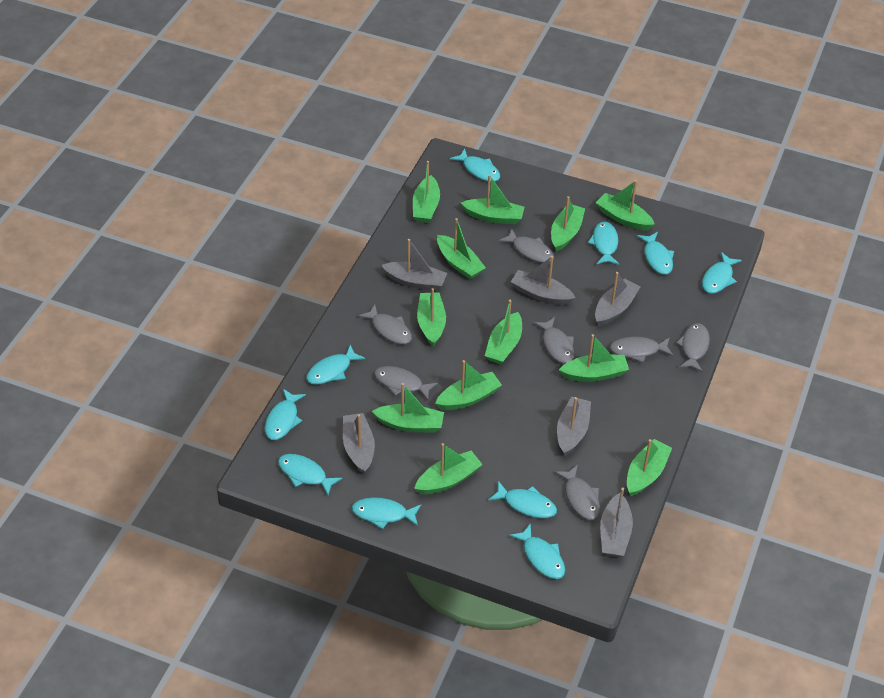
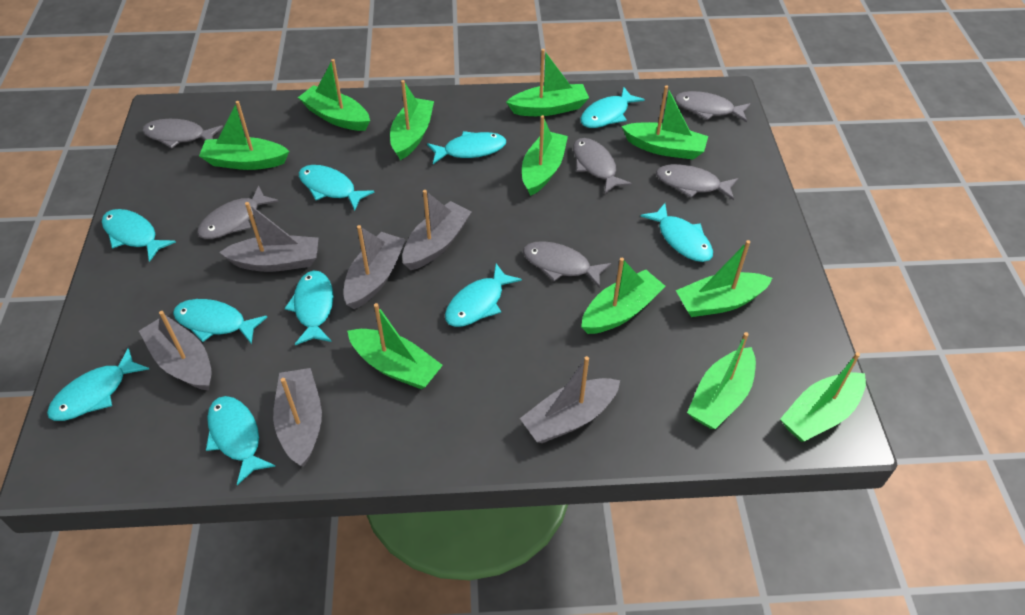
green boat: [372,383,444,433] [413,161,440,223] [414,443,483,494] [417,288,446,346] [435,360,502,410] [437,218,486,279] [461,175,525,224] [485,300,522,364] [551,196,585,252] [559,334,629,382] [596,180,655,231] [627,439,672,496] = 12 -> [199,101,289,170] [298,59,370,131] [347,303,443,389] [390,80,434,160] [506,49,589,116] [522,115,568,196] [581,258,666,334] [621,85,708,160] [676,240,772,317] [687,332,756,429] [780,352,866,442] = 11
grey fish: [358,304,412,344] [374,366,438,400] [498,229,554,263] [533,317,574,364] [554,465,600,520] [610,337,673,362] [676,323,710,372] = 7 -> [142,119,223,149] [197,185,279,239] [523,241,611,288] [573,138,632,194] [656,164,738,200] [675,91,751,123] = 6

